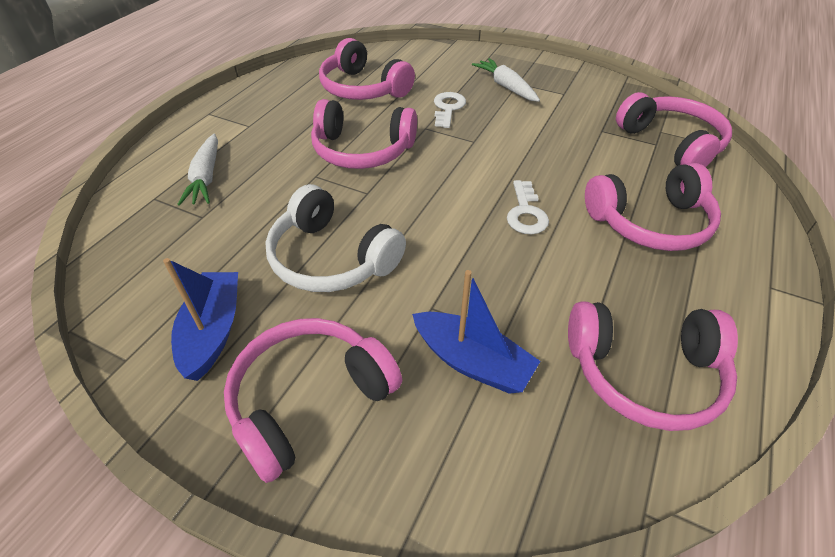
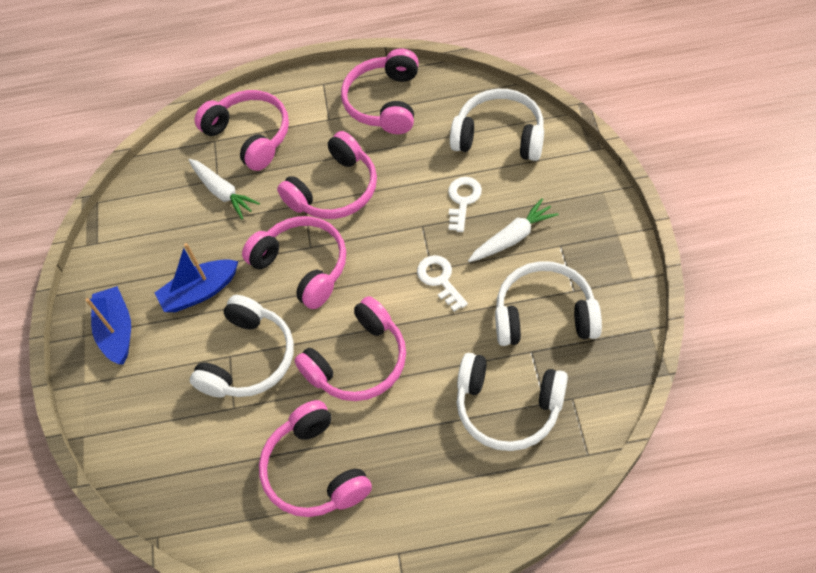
white headphones: [265,184,406,292] = 1 -> [190,295,294,398] [450,89,544,161] [457,353,568,451] [495,261,602,346] = 4

